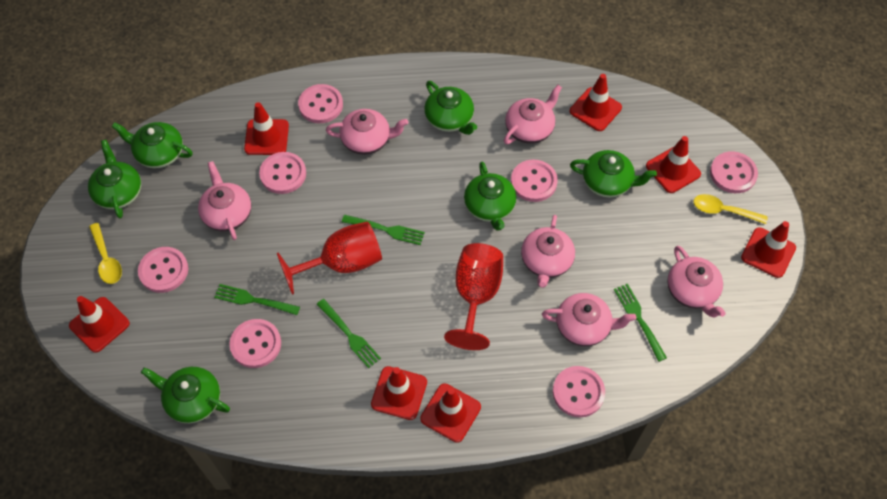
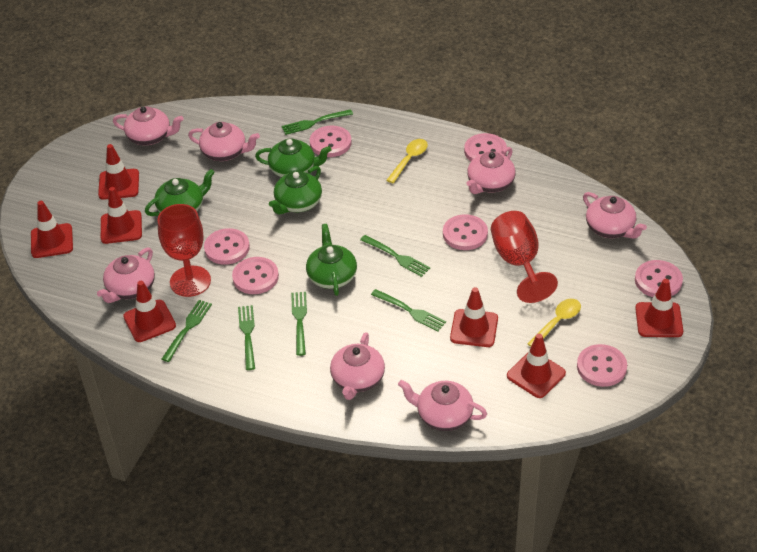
green fork: [214,284,300,315] [316,299,381,368] [342,215,425,245] [614,284,667,362] = 4 -> [162,300,212,362] [238,305,255,370] [282,109,353,135] [291,292,307,356] [360,235,430,277] [371,289,446,332] = 6
green teapot: [88,140,141,218] [112,122,193,168] [141,367,230,423] [424,81,477,135] [464,162,516,231] [570,150,657,198] = 6 -> [145,169,215,216] [255,139,332,177] [269,166,322,215] [306,224,357,296] = 4
pink teapot: [198,161,251,240] [326,109,408,155] [504,85,562,144] [521,215,575,288] [542,293,636,346] [667,246,726,317] = 6 -> [97,248,155,303] [113,106,184,145] [188,122,260,161] [330,332,385,400] [398,380,487,431] [466,147,516,194] [583,192,647,239] = 7

